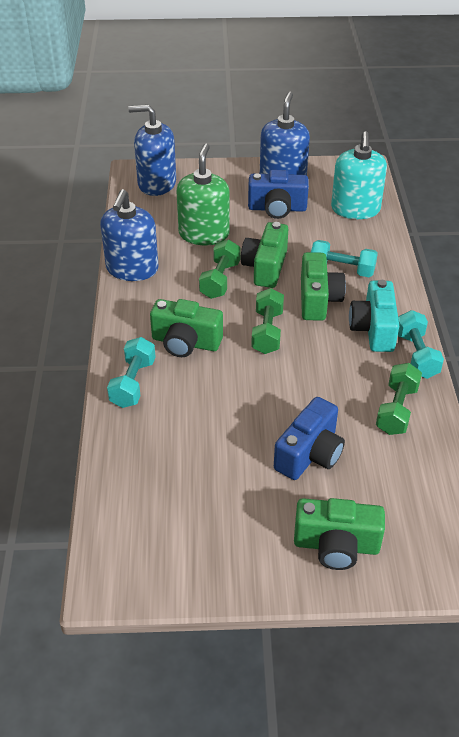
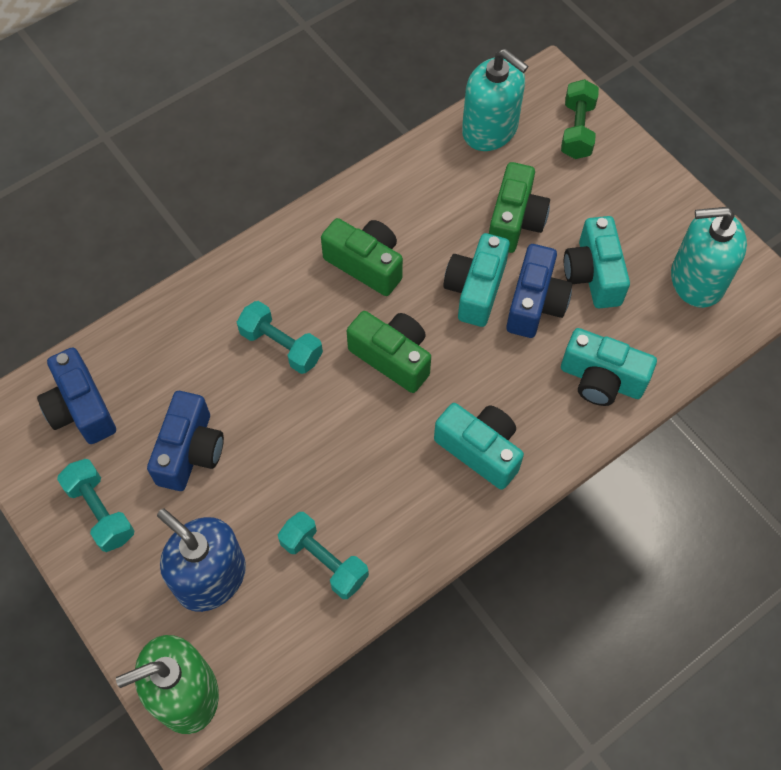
blue camera: [248,170,309,219] [274,397,345,480] = 2 -> [37,347,116,444] [147,391,224,491] [506,244,572,338] = 3
blue soap dispenser: [100,189,159,281] [128,105,176,196] [260,92,310,175] = 3 -> [157,508,246,612] = 1
green camera: [150,299,223,357] [241,222,288,288] [294,498,385,570] [301,252,346,321] = 4 -> [321,218,403,296] [347,311,431,393] [489,162,550,253] = 3
green dumbbell: [199,240,241,299] [251,288,284,354] [376,363,422,435] = 3 -> [561,79,599,159] = 1
turquoise camera: [349,280,399,352] = 1 -> [434,403,524,490] [444,233,510,327] [561,328,657,406] [564,216,630,309] = 4
turquoise soap dispenser: [331,131,387,219] = 1 -> [462,49,528,151] [671,207,747,308] = 2

